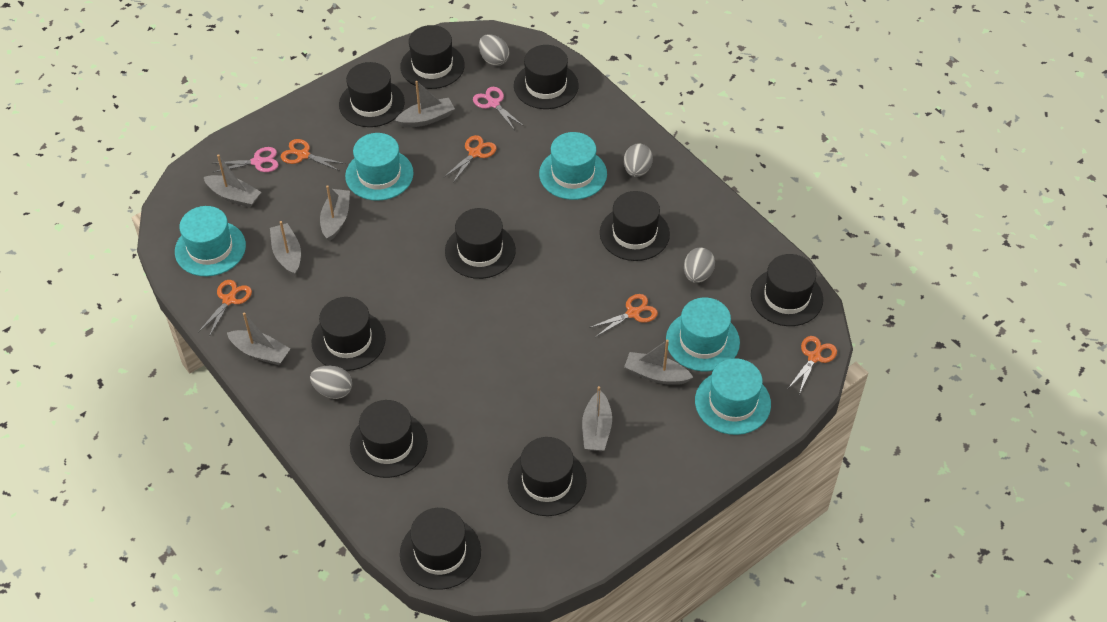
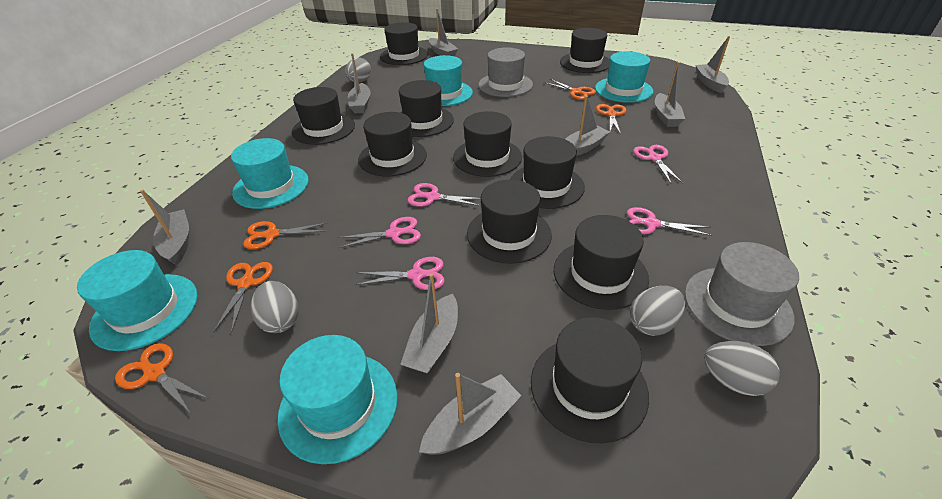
grey boat: [204,154,261,207] [227,312,290,365] [270,221,301,276] [320,185,350,241] [395,81,455,128] [582,386,612,451] [624,340,693,385] = 7 -> [140,190,189,265] [348,53,371,114] [400,273,458,374] [419,373,521,455] [429,9,458,56] [565,96,610,156] [655,62,685,127] [695,36,730,93] = 8
grey hat: none = 0 -> [478,47,533,97] [685,242,799,346] = 2
pink scissors: [212,147,278,172] [473,87,524,130] = 2 -> [338,217,421,248] [355,257,445,290] [408,183,481,207] [627,207,712,236] [633,145,683,183] = 5

